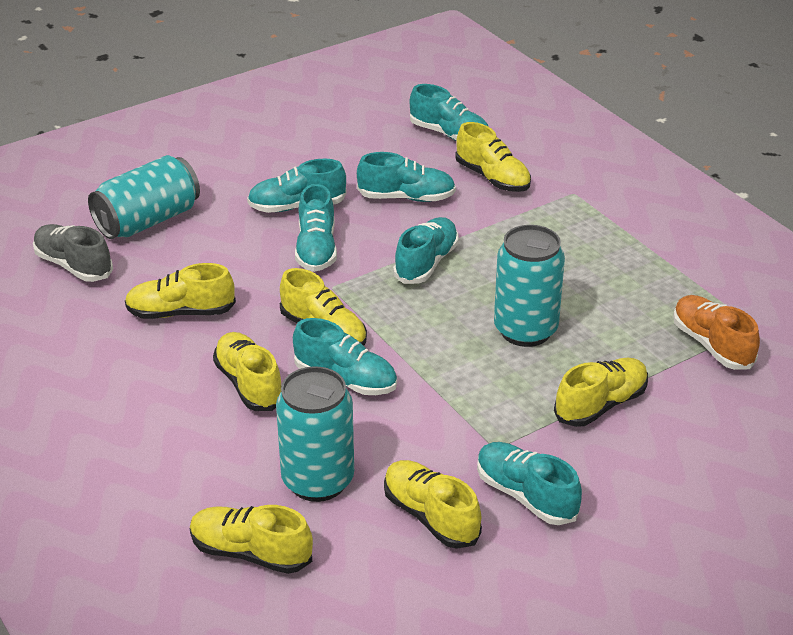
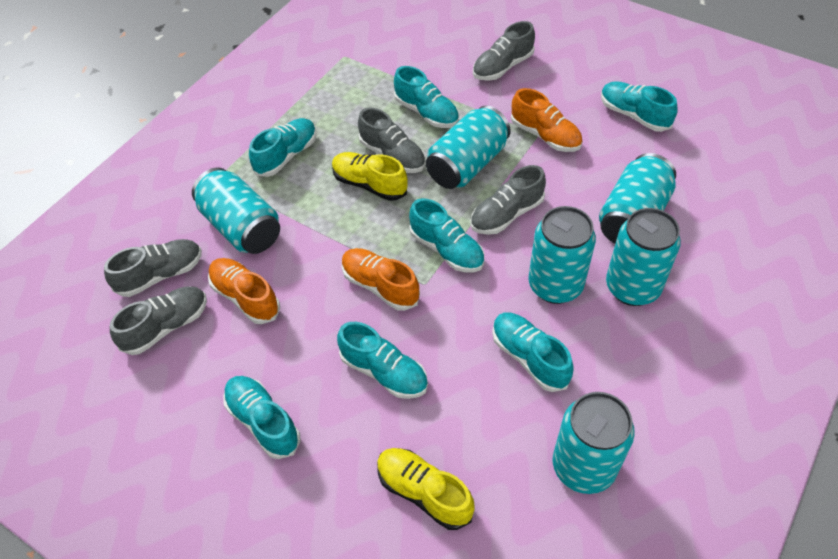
grey shoe: [33,224,113,282] = 1 -> [104,239,202,297] [110,286,207,355] [358,108,425,173] [470,165,546,235] [473,21,535,81] = 5
orange shoe: [673,295,760,370] = 1 -> [208,258,280,324] [342,248,420,311] [511,88,582,152] = 3
turquoise can: [88,155,200,239] [276,366,354,502] [494,225,565,347] = 3 -> [192,167,280,254] [426,105,511,189] [529,206,596,304] [553,392,635,494] [599,153,676,243] [606,208,681,306] = 6
yellow shoe: [125,263,236,319] [190,505,313,574] [213,332,281,411] [280,268,367,346] [384,460,482,549] [455,122,531,192] [554,358,648,427] = 7 -> [332,152,408,201] [377,448,475,530] = 2

